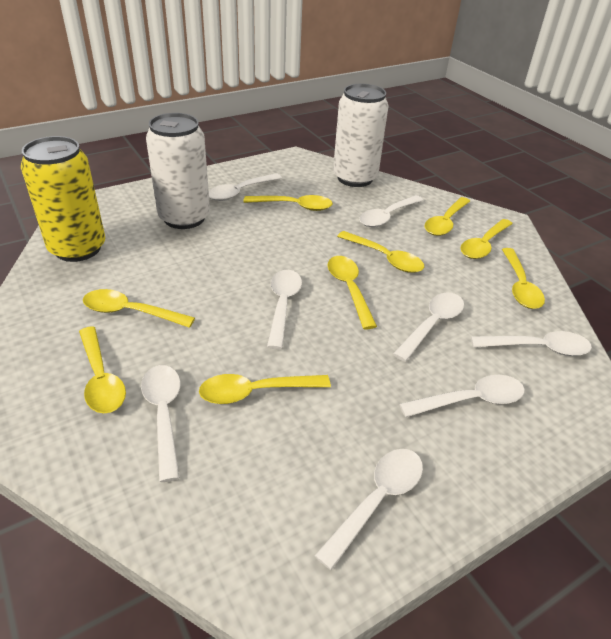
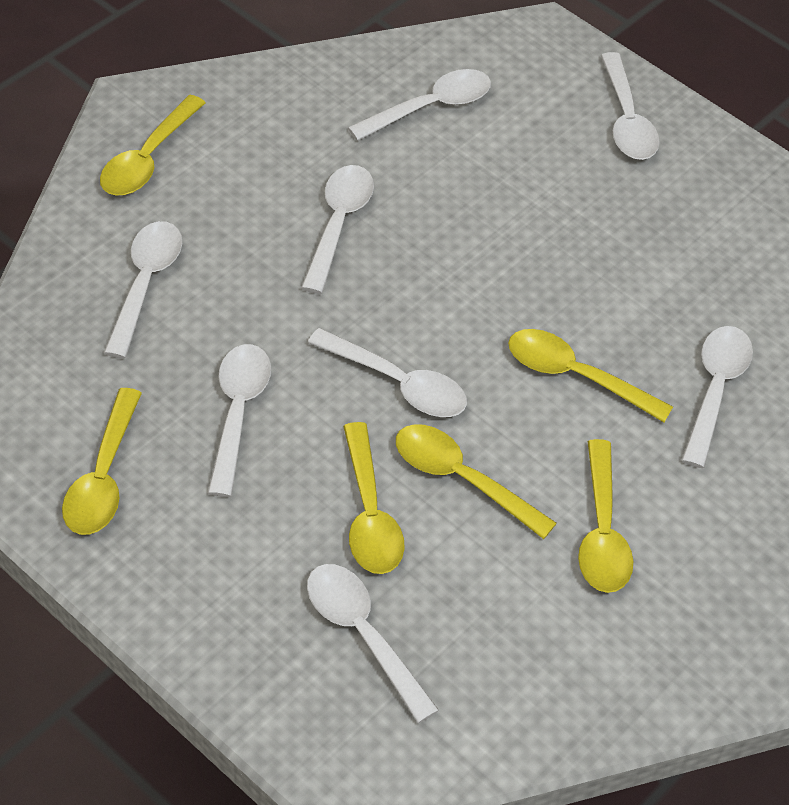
white can: [146,113,210,229] [333,84,389,187] = 2 -> none = 0
yellow can: [21,136,105,262] = 1 -> none = 0
yellow spoon: [79,326,126,413] [83,289,195,328] [199,374,331,404] [243,195,333,211] [328,256,377,329] [337,231,424,273] [424,197,470,236] [460,219,513,259] [502,248,545,309] = 9 -> [62,388,142,535] [100,95,205,195] [343,422,405,574] [396,424,557,539] [508,329,673,422] [578,439,633,593] = 6

